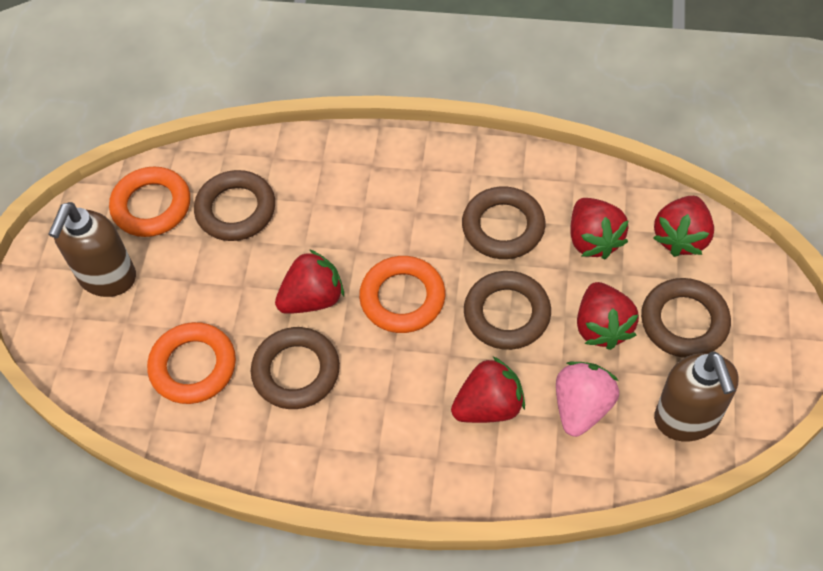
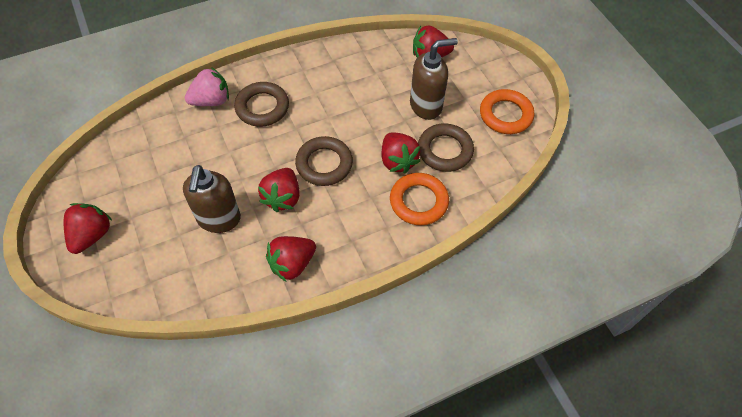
brown ring: [194,170,275,241] [251,327,340,409] [462,186,545,259] [464,271,551,350] [641,278,731,358] = 5 -> [234,82,289,127] [295,136,353,186] [418,124,474,172] = 3
orange ring: [109,167,190,237] [147,322,236,404] [359,256,445,333] = 3 -> [390,173,449,225] [480,89,535,134] = 2

